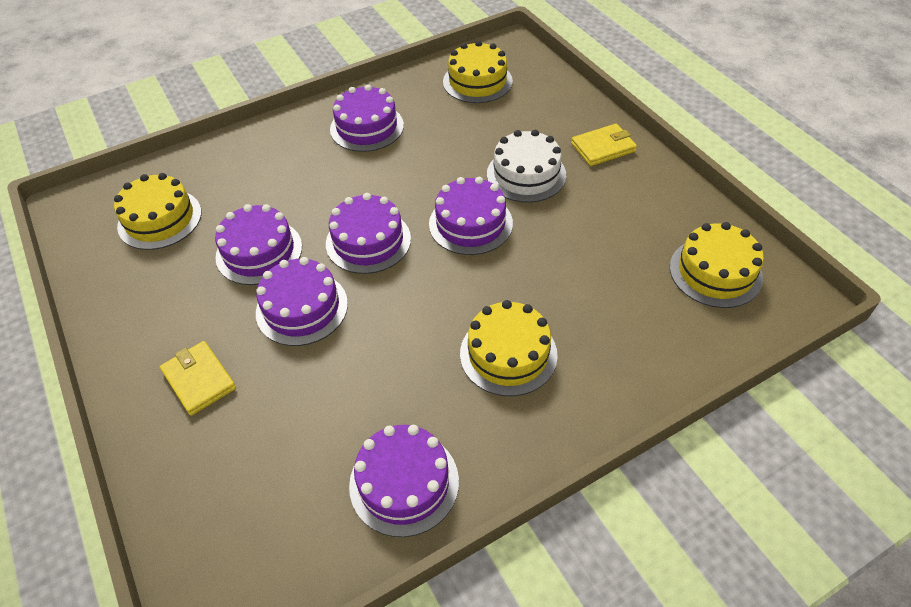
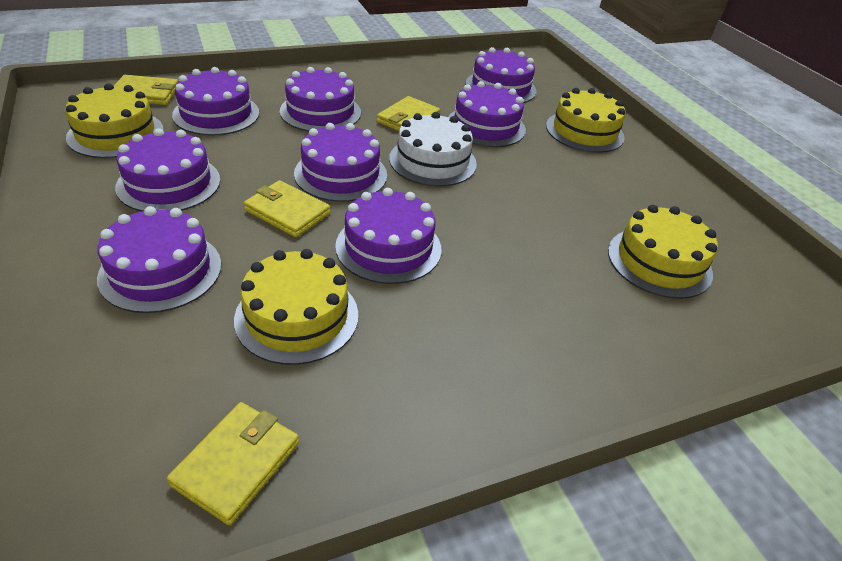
purple cake: [215,204,302,285] [256,257,348,346] [326,193,411,274] [330,84,404,152] [349,425,459,537] [429,177,513,255] = 6 -> [97,206,221,313] [115,128,220,211] [172,67,259,136] [280,67,361,132] [294,123,387,202] [335,188,442,284] [448,81,526,147] [465,47,537,103] = 8
yellow wallet: [160,341,236,416] [571,124,637,166] = 2 -> [114,75,178,105] [167,402,299,525] [244,180,330,237] [377,96,440,131] = 4

